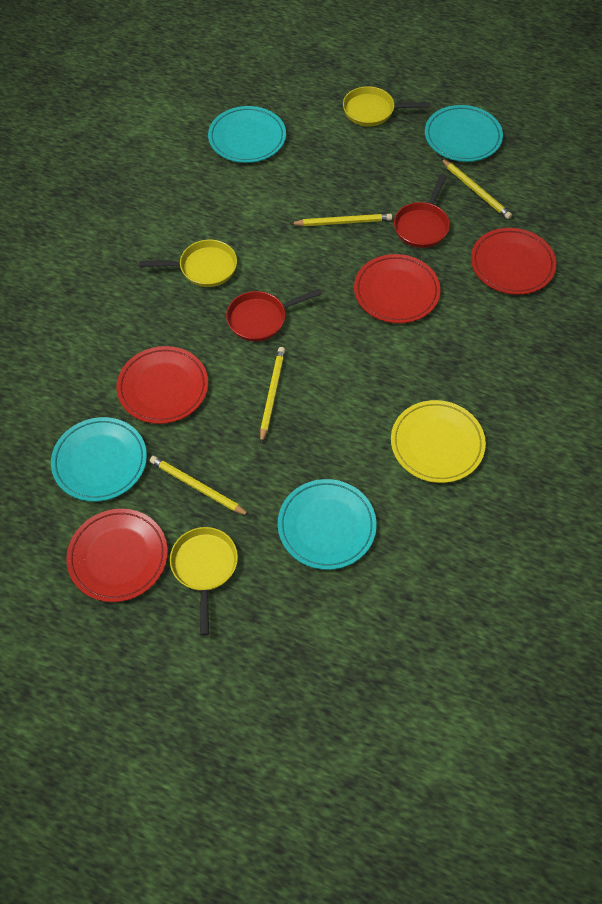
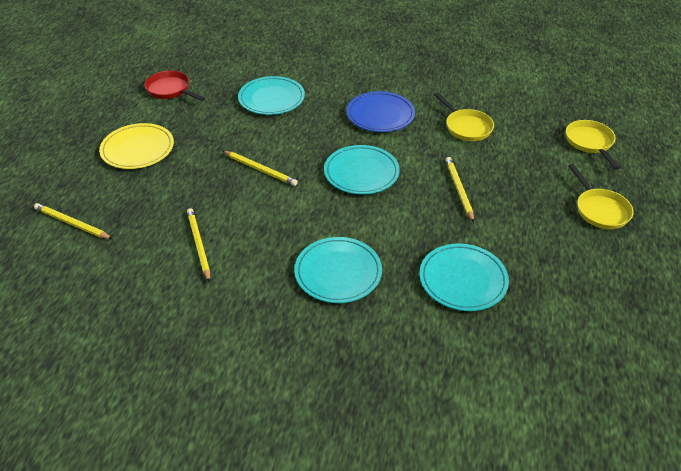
blue plate: none = 0 -> [347,91,415,132] = 1
red pan: [226,289,322,342] [394,174,450,248] = 2 -> [144,71,205,101] = 1
red plate: [66,509,168,602] [117,346,208,424] [354,254,440,323] [471,228,556,295] = 4 -> none = 0

